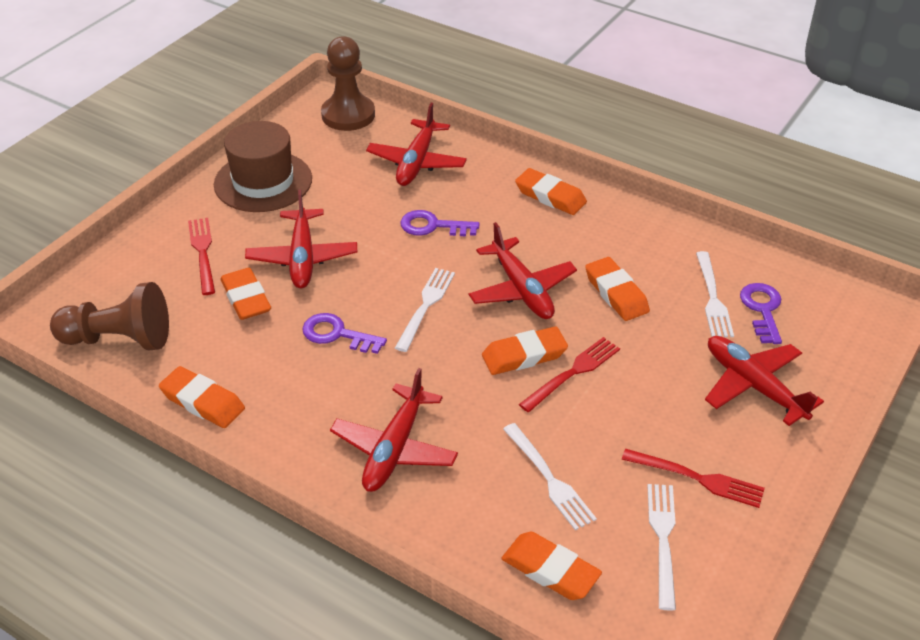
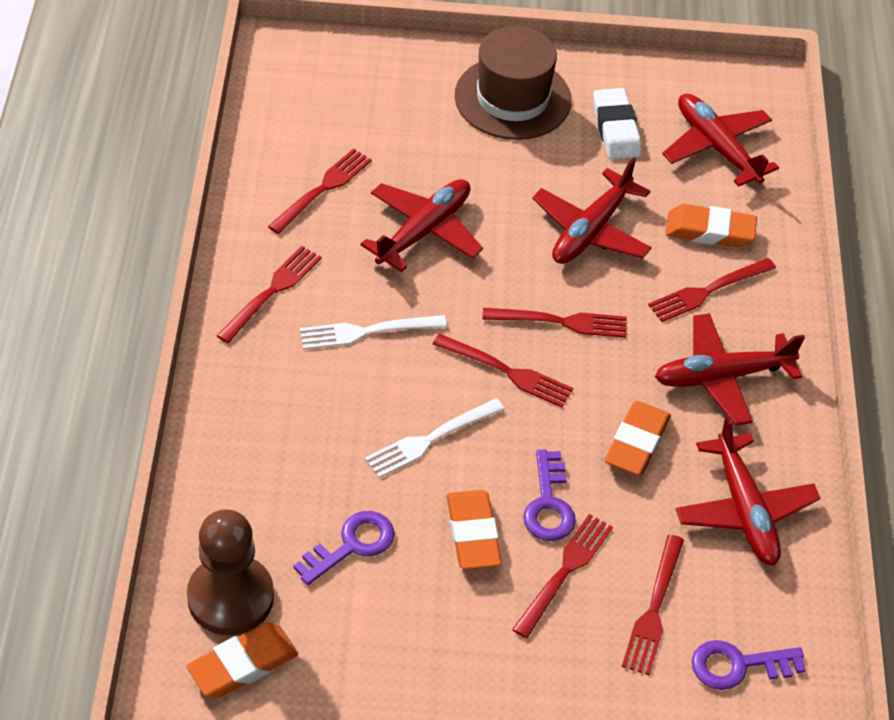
brown pawn: [50,282,169,350] [321,36,375,131] = 2 -> [187,509,274,635] = 1
orange eraser: [159,366,245,428] [220,268,271,320] [482,326,568,375] [502,532,602,600] [515,168,587,215] [585,257,650,321] = 6 -> [186,623,298,698] [447,490,502,570] [605,401,671,476] [665,204,757,248] = 4
red fork: [188,218,215,295] [519,337,620,412] [622,449,765,508] = 3 -> [216,246,322,343] [268,148,372,234] [433,334,573,408] [482,308,627,338] [512,514,613,638] [622,534,684,676] [648,258,776,322] = 7
white eraser: none = 0 -> [593,88,641,160] = 1
white fork: [395,268,455,352] [503,423,597,530] [647,484,676,611] [696,251,734,337] = 4 -> [300,315,447,350] [365,398,505,478] = 2

